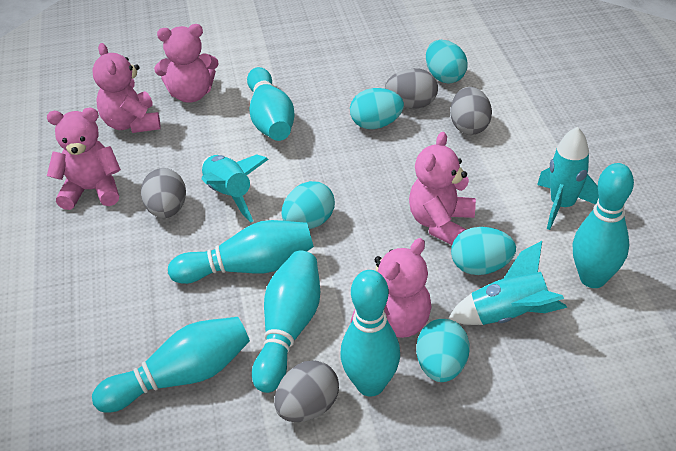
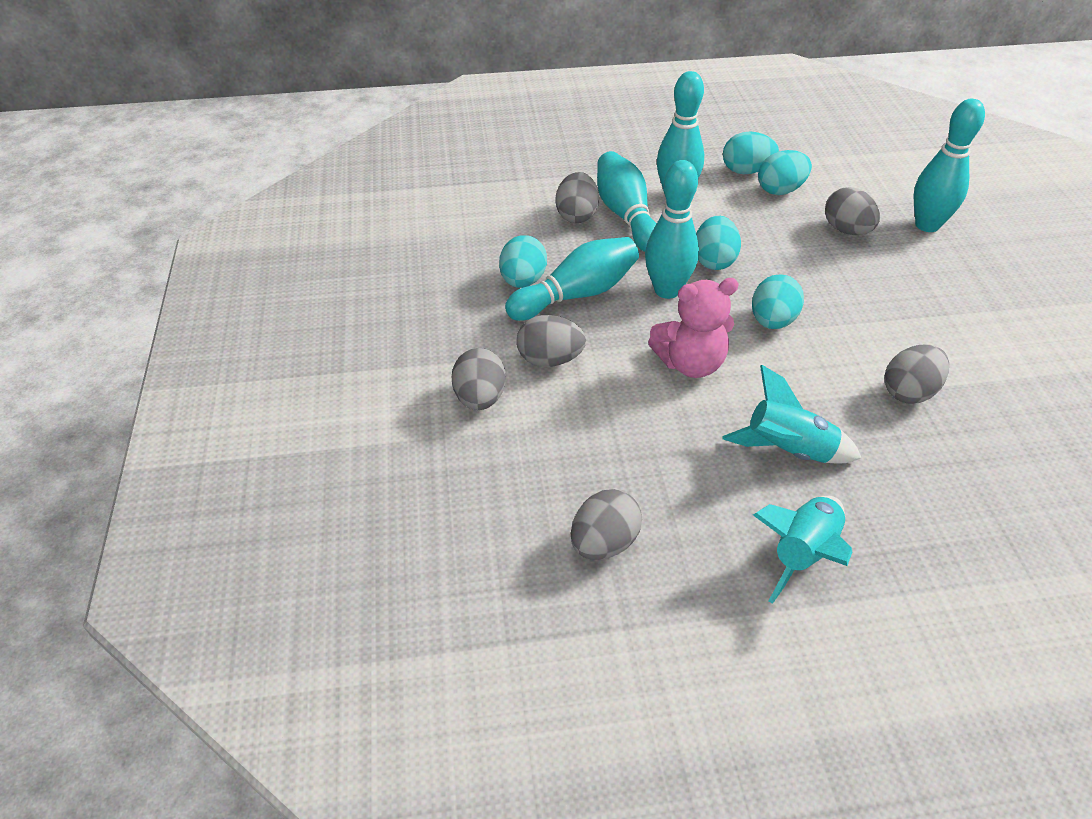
grey egg: [141,168,186,218] [274,360,339,422] [385,68,438,108] [450,87,492,135] = 4 -> [452,348,506,410] [517,315,586,367] [556,172,599,223] [571,489,642,560] [825,187,880,235] [884,345,949,404] = 6
pink teddy bear: [47,108,121,210] [92,43,161,133] [154,24,219,103] [351,238,431,338] [409,132,476,245] = 5 -> [648,278,739,378] = 1
turquoise bowling pin: [92,317,250,413] [168,220,314,284] [247,67,295,141] [252,251,320,393] [340,270,400,396] [573,163,634,288] = 6 -> [505,237,639,321] [597,151,657,252] [645,160,699,299] [657,71,704,197] [914,99,985,232] = 5
turquoise rocket: [202,154,269,222] [448,241,567,325] [537,127,599,230] = 3 -> [722,365,861,464] [753,496,852,604] = 2

